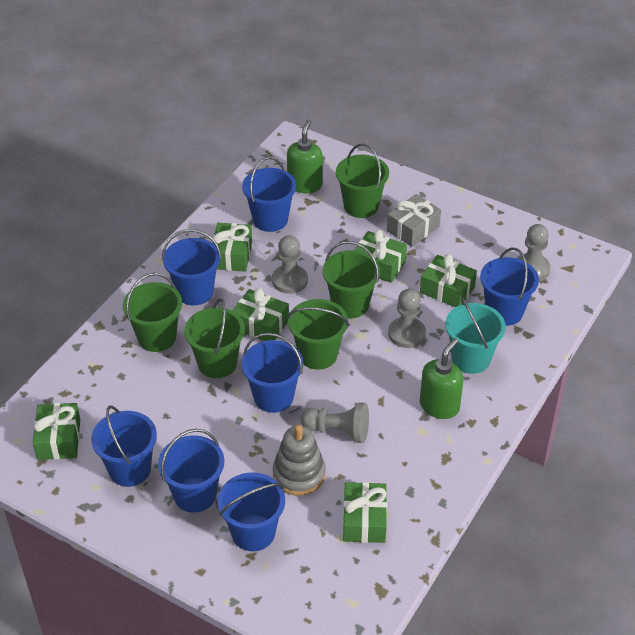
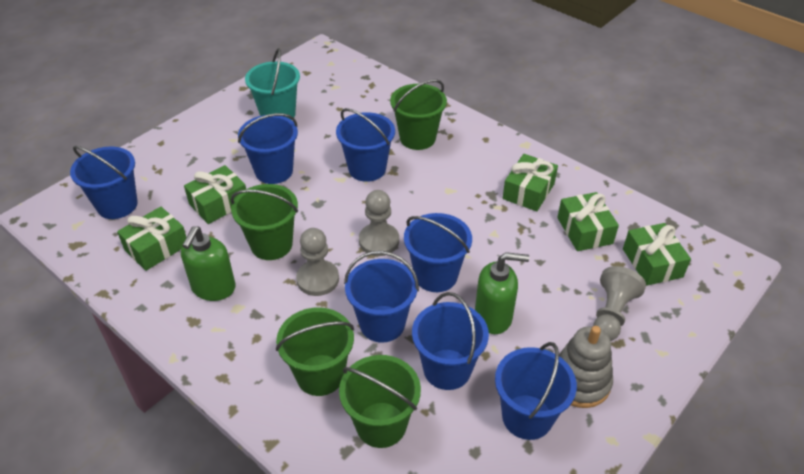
green bucket: [123,273,182,352] [184,298,245,378] [287,299,349,370] [323,241,380,318] [336,143,389,218] = 5 -> [231,184,298,260] [276,307,354,396] [339,355,421,448] [390,79,447,150] = 4
green gift: [33,403,80,460] [213,223,252,272] [232,288,289,341] [343,482,387,543] [354,229,407,283] [420,254,477,307] = 6 -> [117,207,186,271] [184,165,246,224] [503,154,558,211] [557,192,619,251] [623,223,691,286] = 5
grey gift: [387,194,441,247] = 1 -> none = 0
grey pawn: [272,235,308,294] [301,402,369,443] [388,288,426,348] [517,224,550,281] = 4 -> [296,228,339,296] [359,190,399,256] [593,266,646,341] = 3

